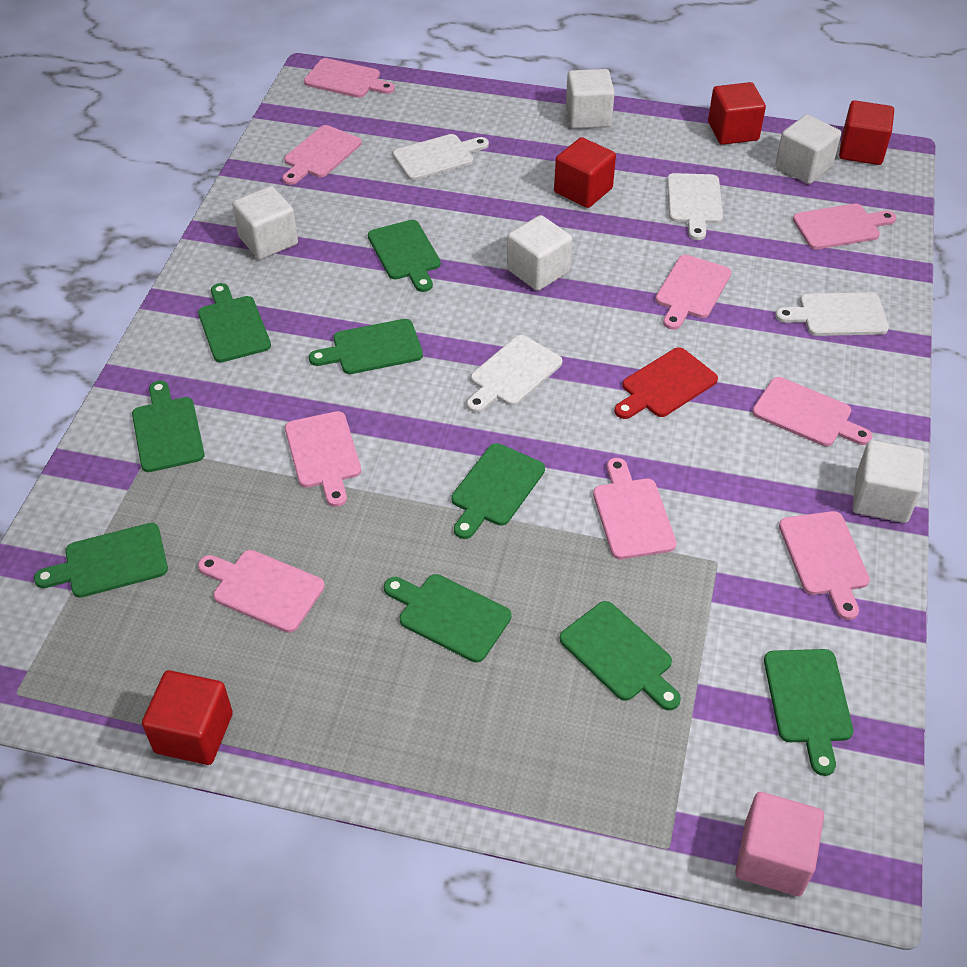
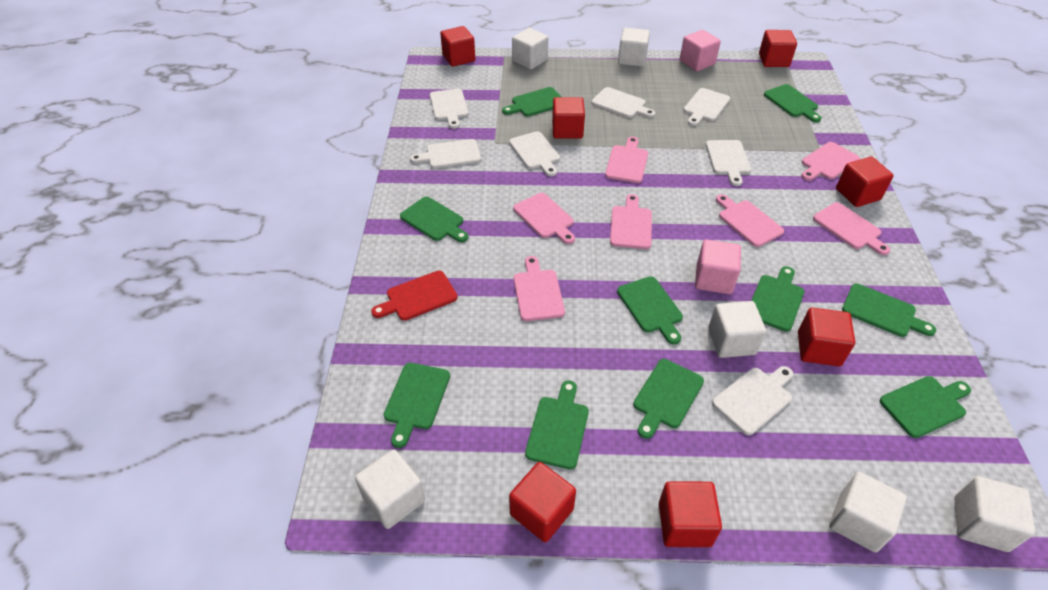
green cutting board: [34,523,168,598] [132,381,205,472] [198,283,271,362] [309,319,423,374] [368,220,441,292] [384,574,512,663] [451,443,545,539] [560,601,681,710] [764,649,853,776] = 9 -> [384,363,450,448] [400,197,469,242] [502,87,561,116] [525,380,589,469] [617,276,683,345] [633,359,704,439] [751,266,805,332] [764,84,822,122] [842,284,936,337] [880,376,971,438] = 10
pink cube: [735,792,824,896] = 1 -> [680,30,721,71] [695,239,741,294] = 2
pink cutting board: [198,550,325,633] [282,125,362,185] [285,411,361,507] [304,58,395,98] [593,458,677,559] [655,255,731,330] [752,377,873,446] [779,511,870,620] [793,204,896,250] = 9 -> [513,193,575,244] [514,256,565,321] [605,137,648,183] [610,194,652,249] [716,194,784,247] [801,142,860,181] [813,202,890,255] = 7
red cube: [142,670,233,765] [554,137,616,208] [708,82,766,145] [839,100,894,165] = 4 -> [440,26,475,67] [509,462,576,542] [552,97,585,139] [659,481,722,547] [759,30,797,67] [798,307,855,366] [836,157,894,207] = 7
white cube: [232,186,298,259] [507,215,572,291] [566,69,615,129] [775,114,841,184] [853,440,924,523] = 5 -> [355,449,425,529] [512,28,548,70] [618,28,650,67] [708,301,766,358] [829,472,907,552] [954,476,1035,552] = 6
white cutting board: [393,134,489,181] [467,335,562,413] [667,173,723,240] [776,292,889,336] = 4 -> [410,139,481,169] [430,89,469,129] [509,131,560,176] [592,87,655,118] [683,88,730,126] [706,140,751,186] [712,366,793,435] = 7

